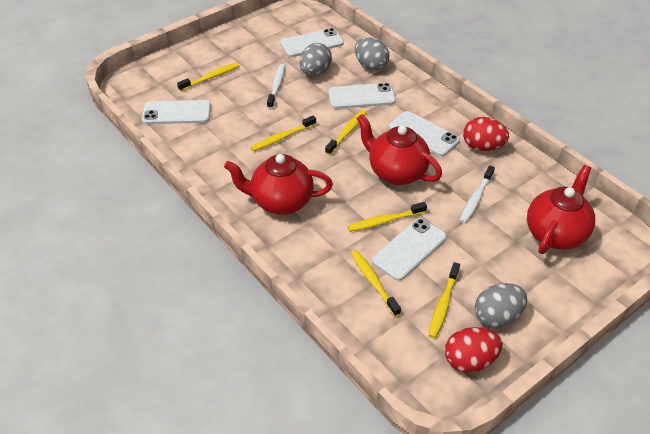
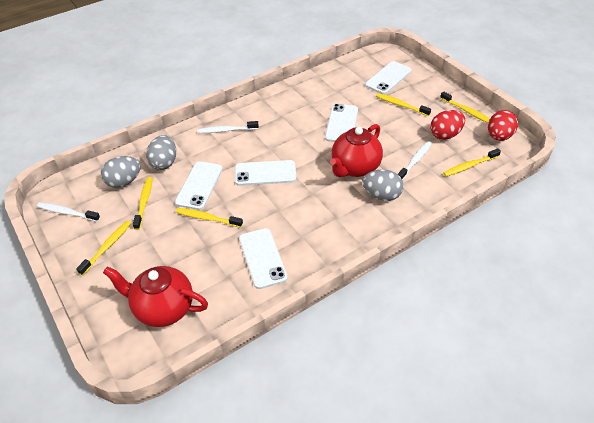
red teapot: [224,154,333,215] [356,114,442,185] [527,165,595,254] = 3 -> [103,266,208,327] [330,124,383,177] = 2
white toothbrush: [267,64,285,109] [459,165,495,224] = 2 -> [37,202,100,222] [197,121,259,133] [398,141,432,180] = 3

